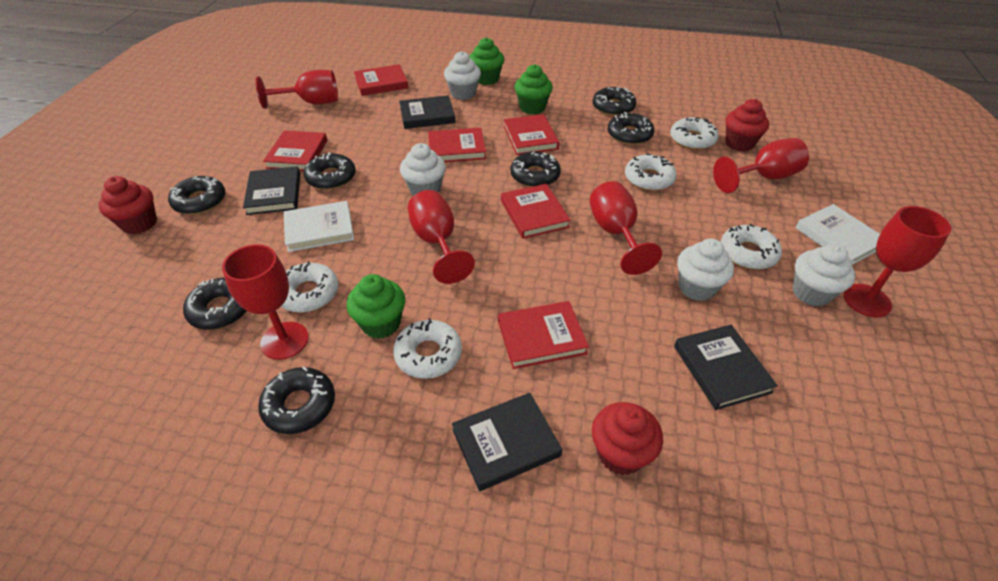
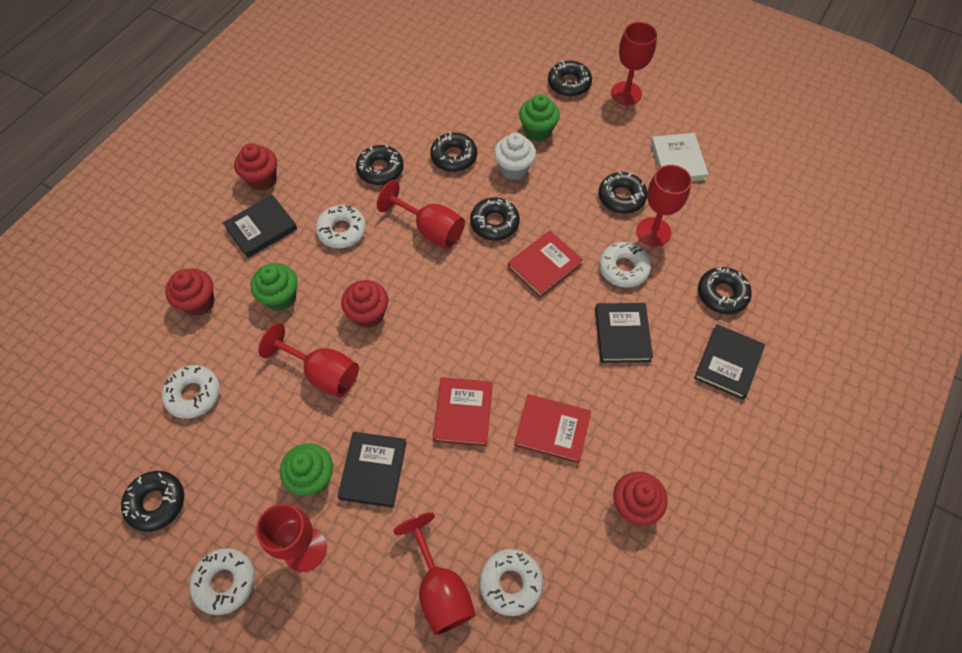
red book: [263,130,327,171] [354,64,408,96] [428,128,486,162] [498,301,589,369] [501,184,571,239] [504,114,559,155] = 6 -> [433,377,493,446] [508,231,583,298] [514,394,591,463] = 3
red cupcake: [99,176,157,234] [592,402,663,475] [725,99,769,151] = 3 -> [165,268,214,316] [234,143,277,191] [341,280,388,328] [613,472,668,525] = 4
white book: [284,201,354,252] [795,204,880,265] = 2 -> [651,133,708,181] = 1
white cupcake: [400,143,446,196] [444,51,481,100] [677,239,734,301] [792,244,855,306] = 4 -> [494,133,536,180] = 1

